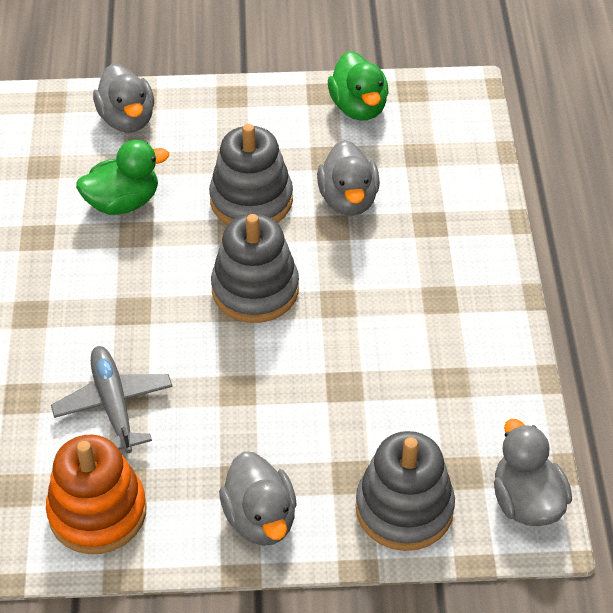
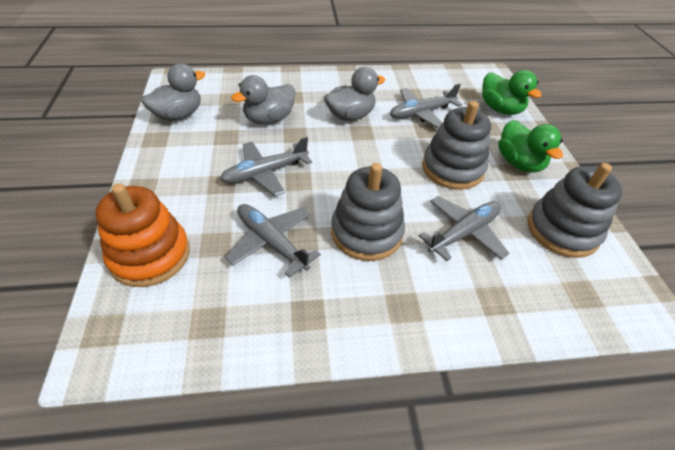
grey duck: [93,63,154,133] [219,451,297,546] [317,140,380,216] [494,419,572,526] = 4 -> [141,63,205,121] [231,75,295,124] [324,67,385,121] = 3
grey plane: [51,346,173,453] = 1 -> [220,137,312,196] [225,204,321,278] [390,84,462,129] [419,196,509,261] = 4

